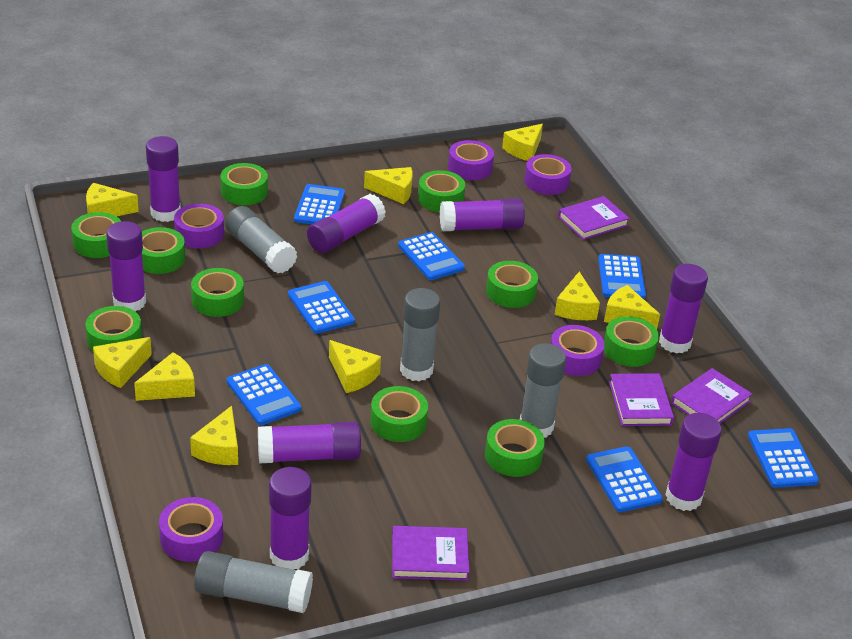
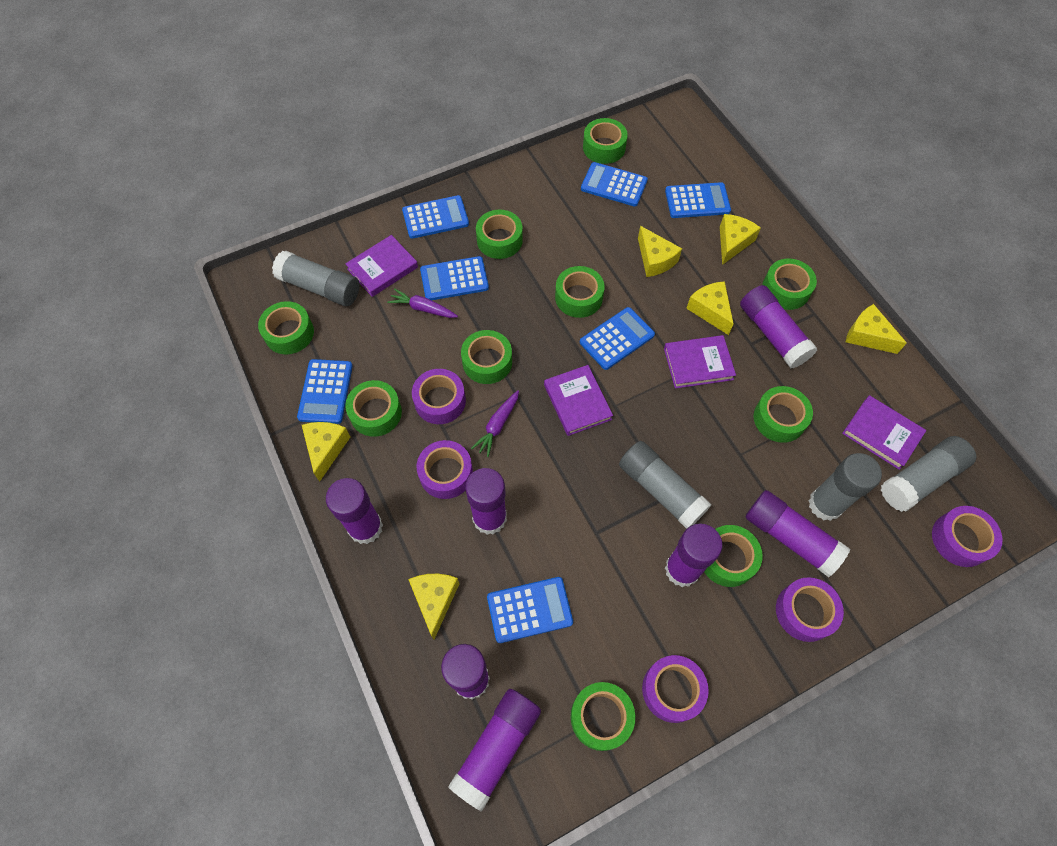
purple carrot: none = 0 -> [387,288,458,318] [471,391,519,457] = 2
purple glue stick: [106,221,146,312] [146,136,181,222] [258,422,361,464] [269,467,312,570] [307,194,386,253] [440,198,525,231] [659,264,708,354] [665,413,722,511] = 8 -> [326,478,383,544] [441,644,490,700] [448,689,541,811] [465,468,507,535] [665,523,723,587] [740,285,817,368] [746,490,850,577] = 7
yellow cheese: [86,183,139,217] [93,337,152,388] [134,352,195,401] [190,406,238,465] [329,340,381,393] [364,167,413,204] [502,124,543,161] [554,272,600,320] [604,285,660,329] = 9 -> [302,422,350,482] [408,574,459,639] [638,226,682,277] [686,281,734,335] [720,214,761,265] [846,304,907,354] = 6

